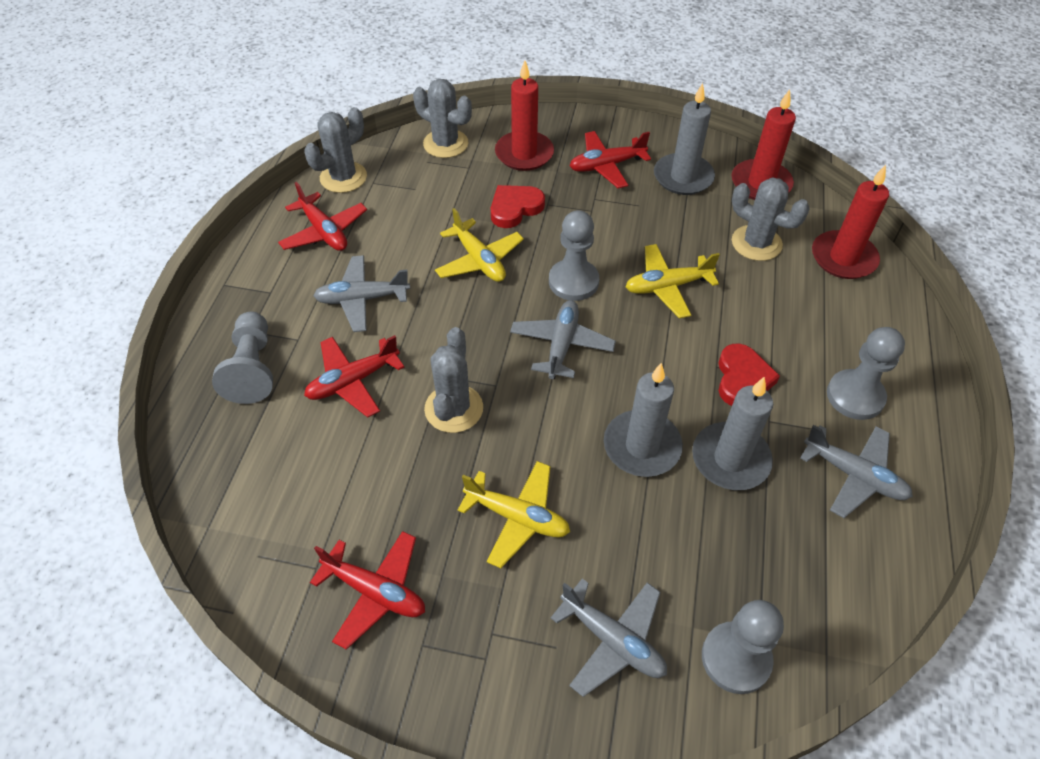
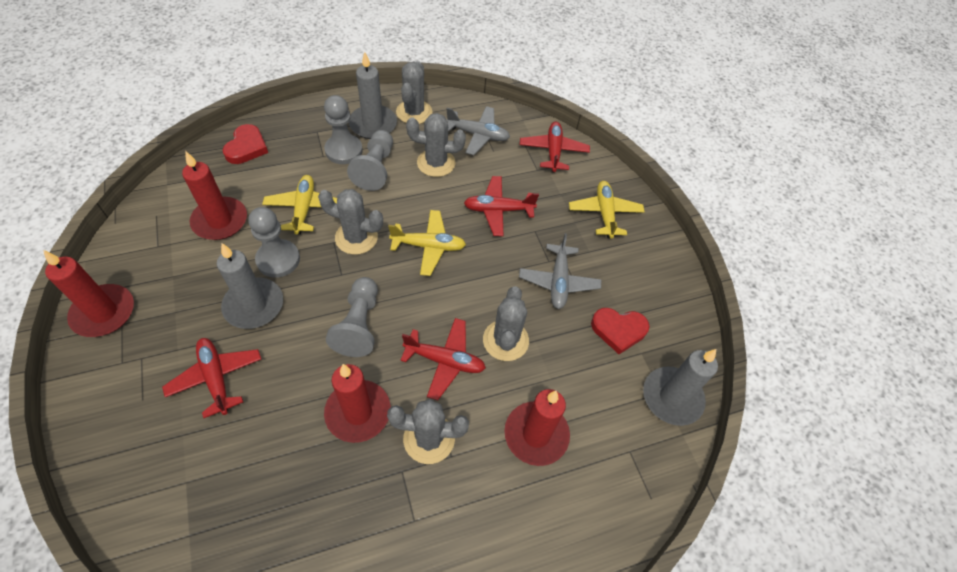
grey cactus: [304,107,367,193] [413,79,472,158] [424,327,483,433] [732,177,810,261] = 4 -> [318,189,383,255] [387,399,469,464] [396,61,432,124] [406,113,466,177] [483,286,529,361] = 5
grey plane: [313,255,410,332] [510,300,616,379] [551,578,667,697] [800,425,913,518] = 4 -> [446,106,510,155] [519,233,601,309] = 2
red candle: [495,60,554,171] [732,89,796,200] [812,165,889,279] = 3 -> [43,250,134,337] [182,152,247,240] [324,364,391,443] [504,389,570,466] = 4

